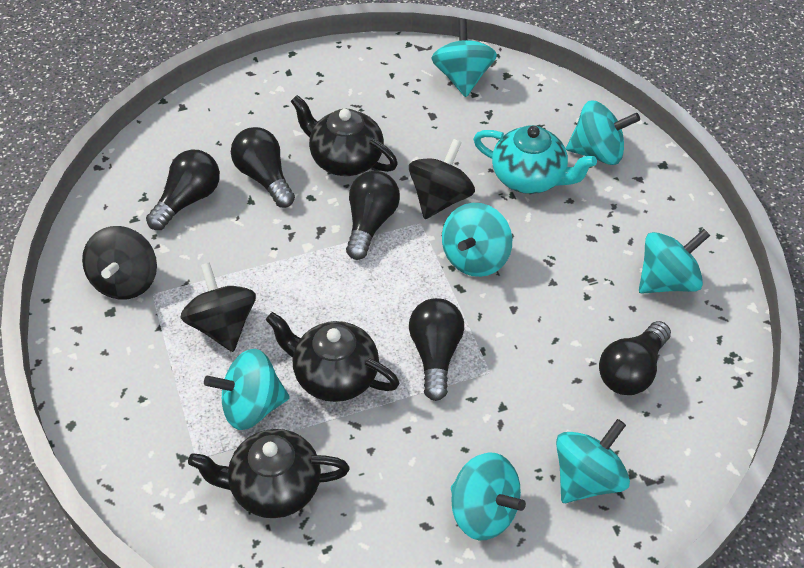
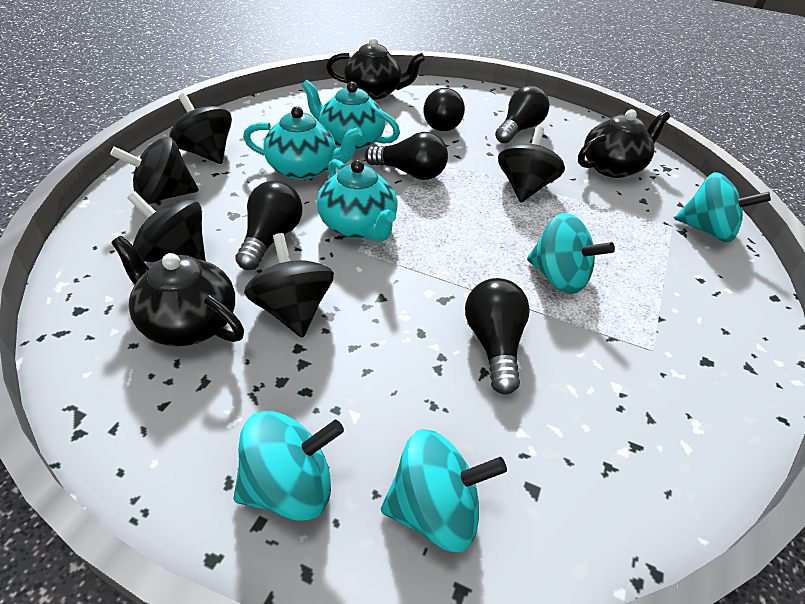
black spinning top: [82,226,157,300] [180,262,256,352] [409,139,475,219] = 3 -> [110,137,199,204] [127,191,206,262] [169,93,232,164] [244,233,334,338] [498,127,565,202] = 5
turquoise spinning top: [204,349,290,430] [432,19,497,97] [442,203,512,277] [451,453,526,540] [556,419,630,503] [566,101,640,165] [639,229,710,294] = 7 -> [234,411,344,521] [381,429,507,552] [527,213,615,294] [675,172,771,242] = 4
turquoise teapot: [473,125,597,194] = 1 -> [243,106,362,180] [301,80,400,151] [317,159,398,242] = 3

